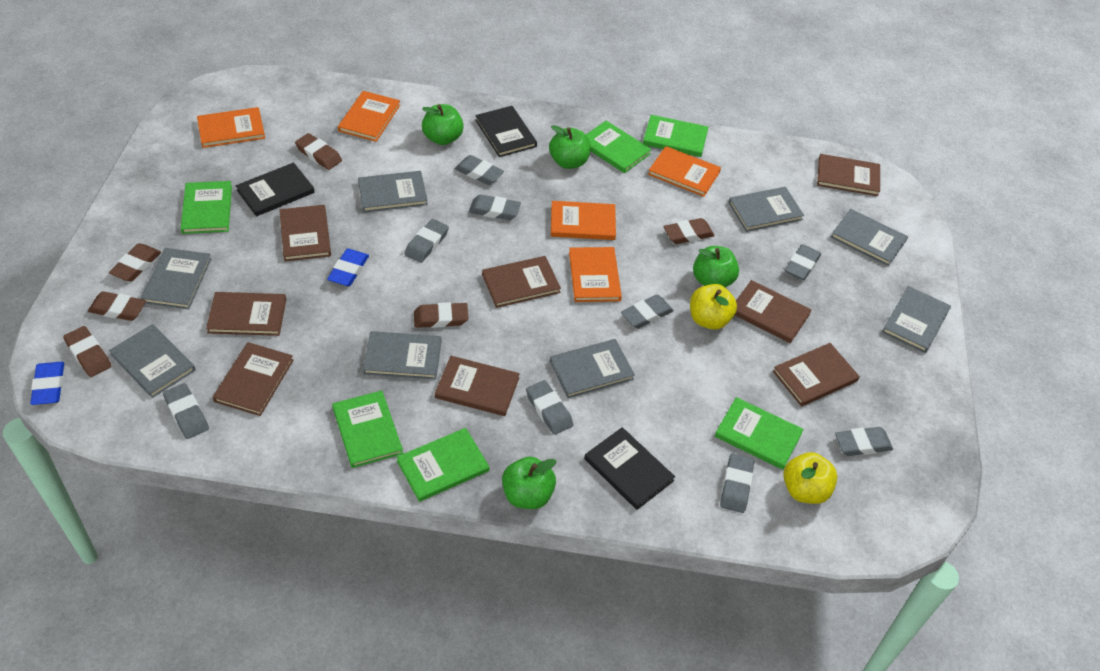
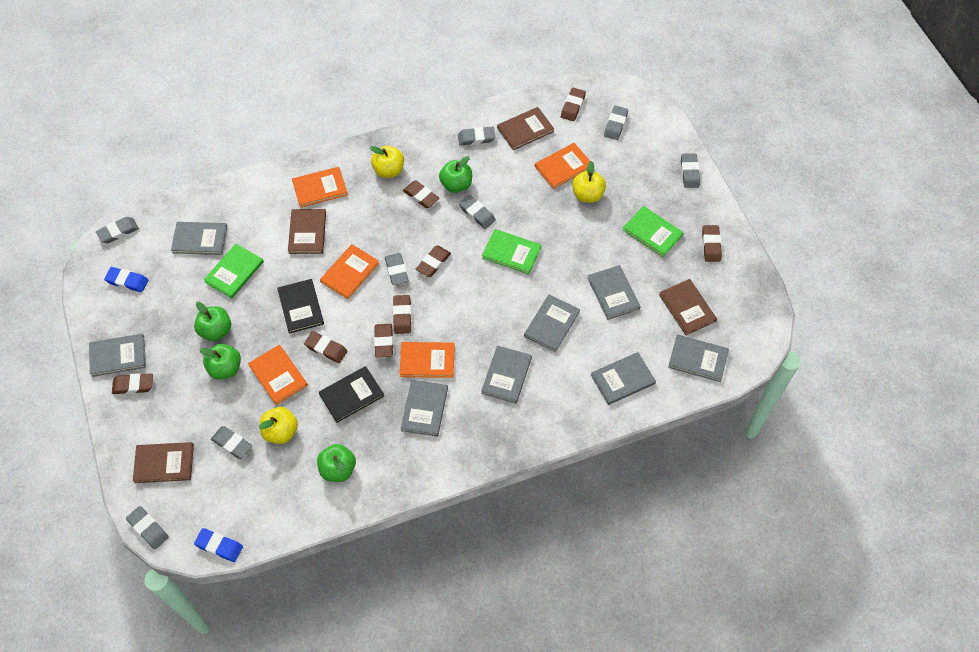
black book: [236,162,315,216] [475,106,537,157] [584,427,675,510] = 3 -> [277,279,324,334] [319,366,384,423] = 2
brown book: [206,292,286,336] [213,342,294,416] [279,205,331,261] [435,356,520,416] [482,256,561,308] [735,280,812,343] [773,343,860,407] [817,154,880,196] = 8 -> [133,442,194,483] [288,209,326,254] [497,107,554,150] [659,279,717,335] = 4
brown eraser: [63,326,111,377] [88,291,146,321] [109,243,161,281] [295,133,342,170] [414,302,468,328] [663,218,715,244] = 6 -> [112,373,153,394] [304,331,347,363] [374,324,393,357] [393,295,412,334] [403,181,440,208] [416,246,451,277] [561,87,586,121] [702,225,722,262] = 8
green book: [180,181,232,234] [332,391,403,468] [396,428,489,502] [586,121,652,173] [643,115,708,157] [715,397,804,470] = 6 -> [204,243,264,299] [482,229,541,275] [623,206,684,257] = 3
grey eraser: [163,383,209,439] [404,219,449,263] [455,155,504,185] [469,195,521,220] [526,380,573,435] [621,295,674,329] [720,454,754,513] [785,244,821,280] [835,427,893,456] = 9 -> [96,217,139,243] [126,506,169,549] [211,426,252,459] [385,253,409,285] [458,127,496,146] [459,195,496,229] [604,106,628,140] [681,153,700,188] = 8
yellow apple: [690,284,737,330] [783,452,837,504] = 2 -> [259,407,298,444] [370,146,404,178] [572,161,606,203] = 3

